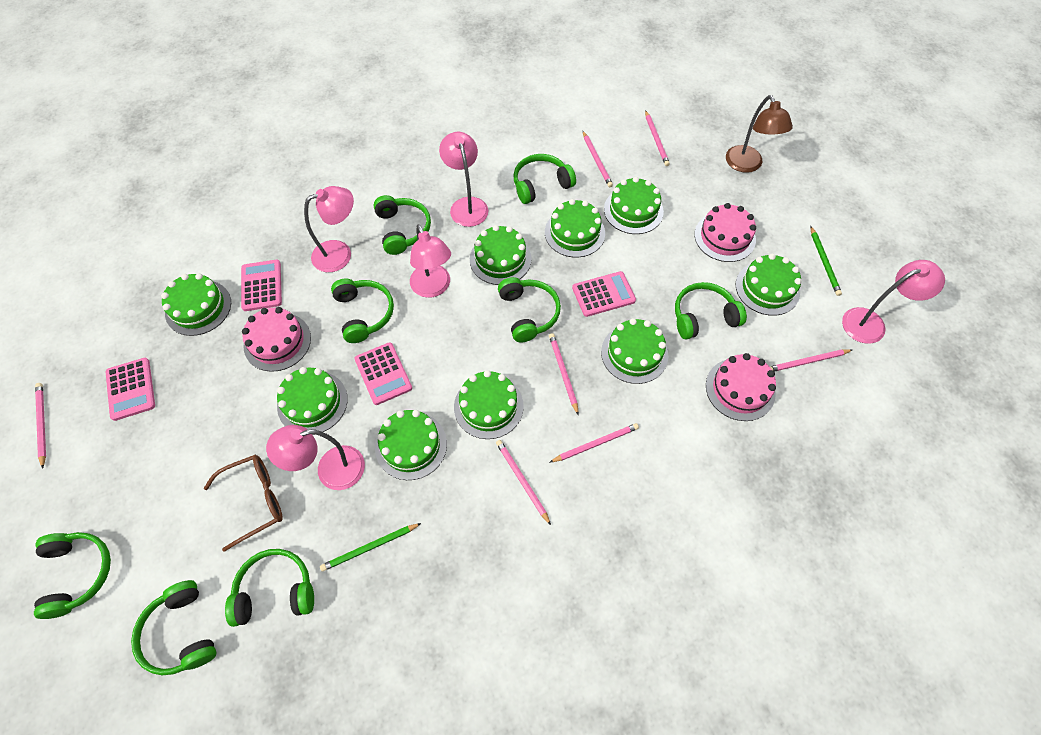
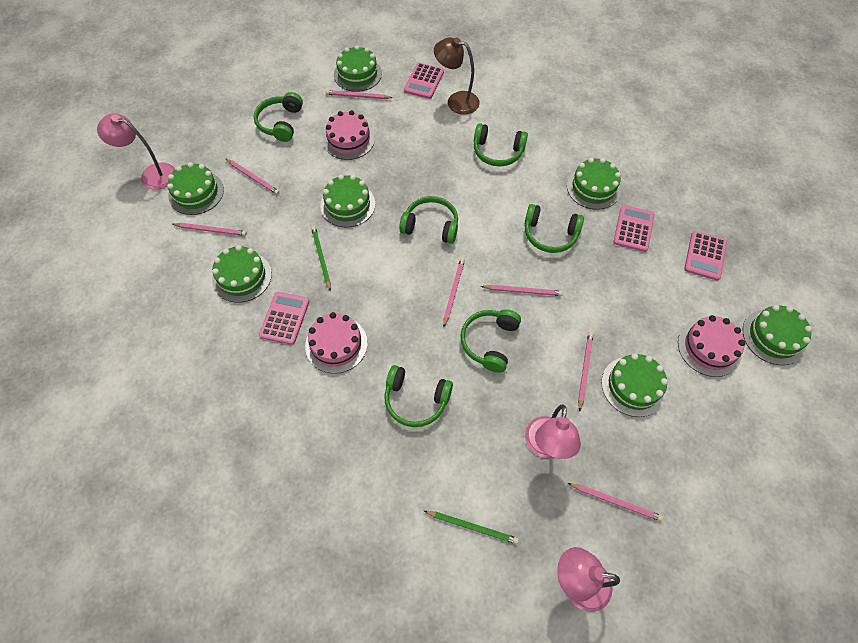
brown glasses: [204,455,283,552] = 1 -> none = 0
green cake: [161,273,231,336] [277,367,348,435] [375,410,447,480] [454,370,524,439] [470,225,532,285] [545,199,605,258] [601,318,668,384] [604,177,664,234] [735,253,802,316] = 9 -> [167,162,224,215] [212,245,272,303] [320,175,375,227] [334,45,382,92] [567,158,621,210] [602,353,668,417] [743,305,812,365] = 7
green headphones: [34,532,111,619] [131,580,216,675] [225,549,314,627] [331,279,394,343] [374,195,431,255] [498,277,561,342] [514,154,576,204] [675,282,747,339] = 8 -> [253,92,303,142] [384,365,453,427] [399,196,458,244] [460,309,521,373] [474,123,528,166] [525,204,584,253] = 6
pink lamp: [266,425,365,490] [304,186,354,272] [410,225,451,298] [439,132,489,227] [842,260,945,344] = 5 -> [97,113,175,190] [525,405,581,459] [557,547,620,612] = 3

